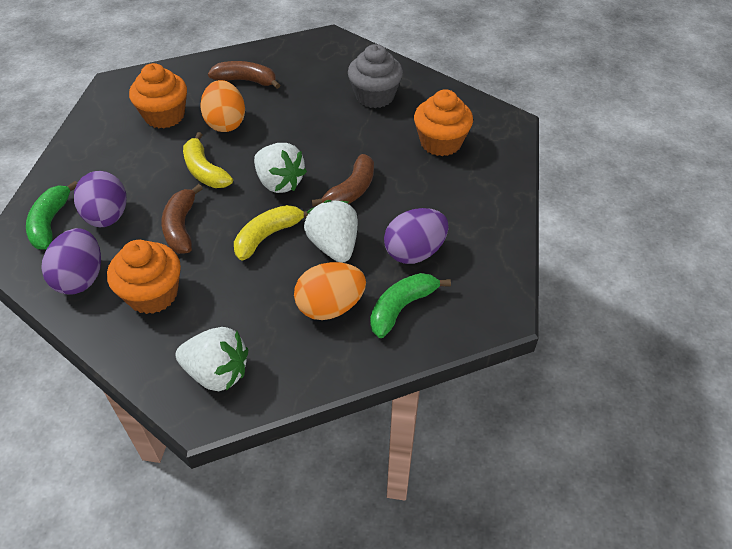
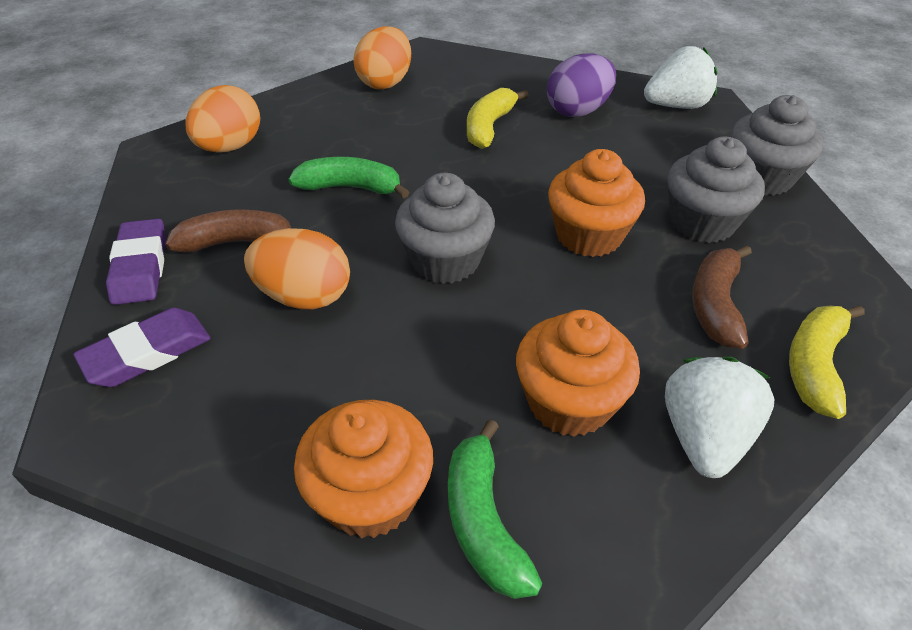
brown banana: [162,184,203,254] [208,61,280,89] [311,154,374,207] = 3 -> [165,209,291,253] [692,245,752,349] = 2
grey cupcake: [348,44,403,108] = 1 -> [395,173,495,284] [667,136,765,243] [731,95,823,196] = 3
orange egg: [200,80,245,132] [294,262,366,320] = 2 -> [185,85,260,153] [244,228,350,309] [354,26,411,89] = 3
purple egg: [41,228,101,295] [74,171,126,227] [384,208,448,264] = 3 -> [547,54,616,117] = 1
purple eraser: none = 0 -> [73,308,210,387] [106,219,166,305] = 2
white strawberry: [175,327,248,391] [254,143,307,193] [304,200,358,263] = 3 -> [644,46,718,109] [665,356,774,478] = 2

